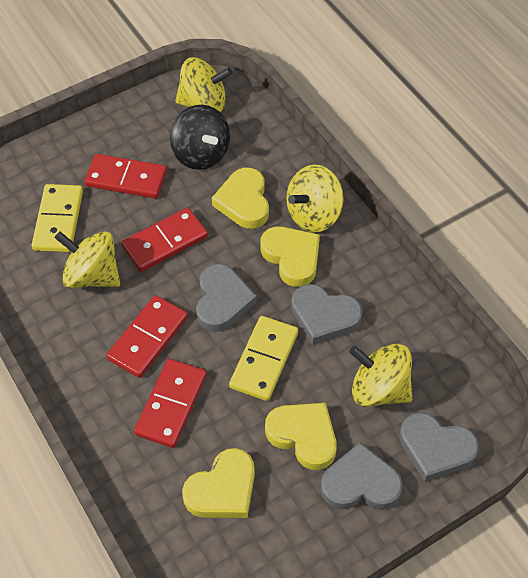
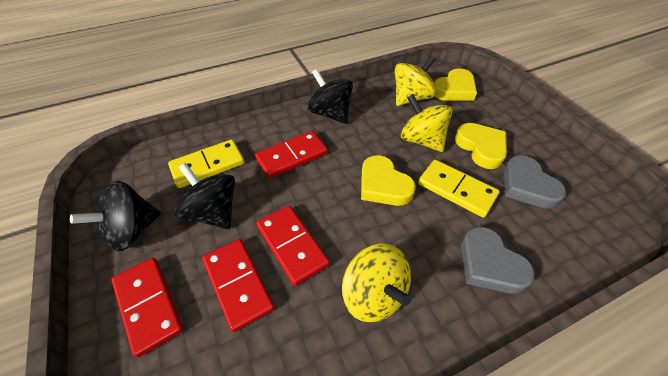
black spinning top: [170,105,230,170] = 1 -> [70,181,161,251] [174,163,235,229] [307,69,353,124] = 3
grey heart: [196,264,257,332] [291,284,363,345] [321,442,403,510] [399,412,479,482] = 4 -> [461,227,535,294] [504,155,566,209] = 2
yellow heart: [182,448,255,518] [212,168,269,229] [261,226,320,287] [265,403,337,470] = 4 -> [361,155,416,206] [434,68,477,101] [455,123,507,169] = 3
yellow spinning top: [54,231,120,288] [175,57,233,113] [287,165,344,232] [349,344,412,407] = 4 -> [342,244,411,322] [395,55,437,106] [401,94,453,152] = 3

